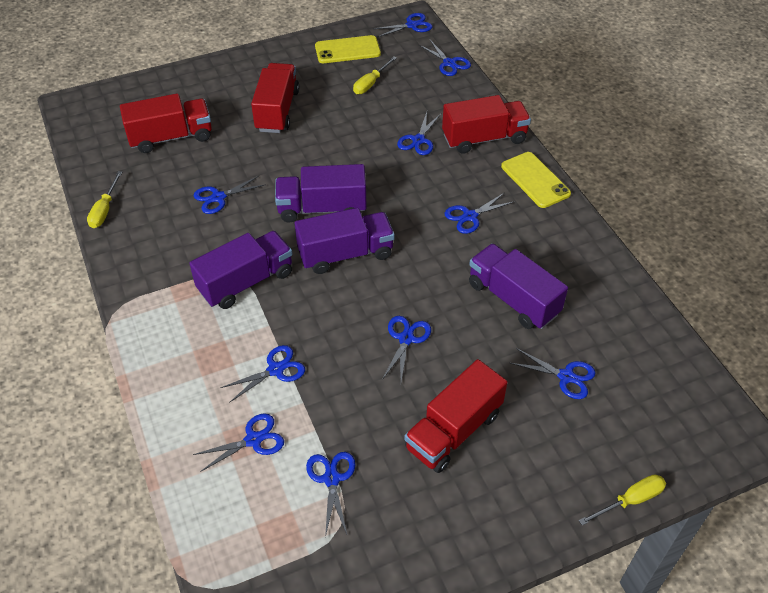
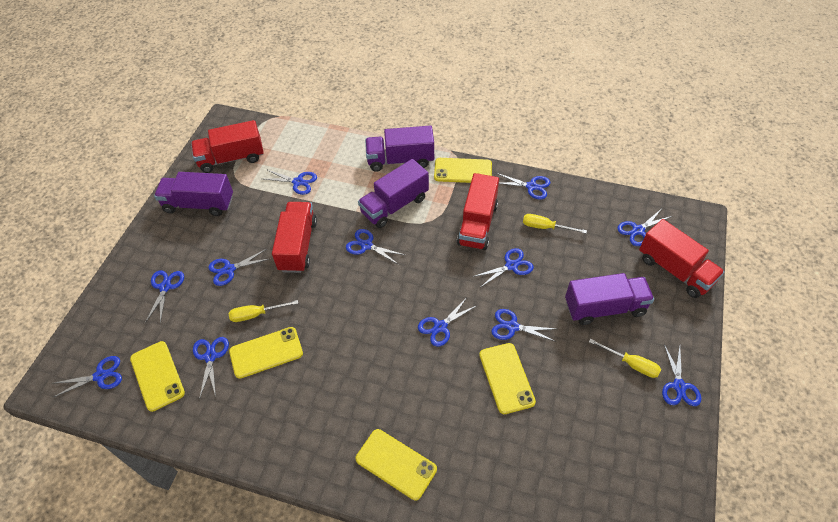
blue scissors: [193,413,284,472] [194,176,266,214] [220,345,305,403] [306,452,355,537] [373,13,432,37] [382,316,431,381] [397,112,441,155] [419,40,471,76] [445,192,515,234] [510,348,596,399] = 10 -> [54,356,122,397] [145,270,184,323] [193,337,229,399] [208,249,269,286] [264,169,317,195] [346,229,405,265] [418,297,478,347] [472,248,534,287] [491,309,556,342] [497,173,551,199] [617,209,672,246] [662,344,701,406] = 12
yellow phone: [315,35,381,63] [501,152,571,208] = 2 -> [130,341,185,412] [229,327,303,379] [356,429,437,500] [434,158,492,183] [479,343,536,414] = 5

